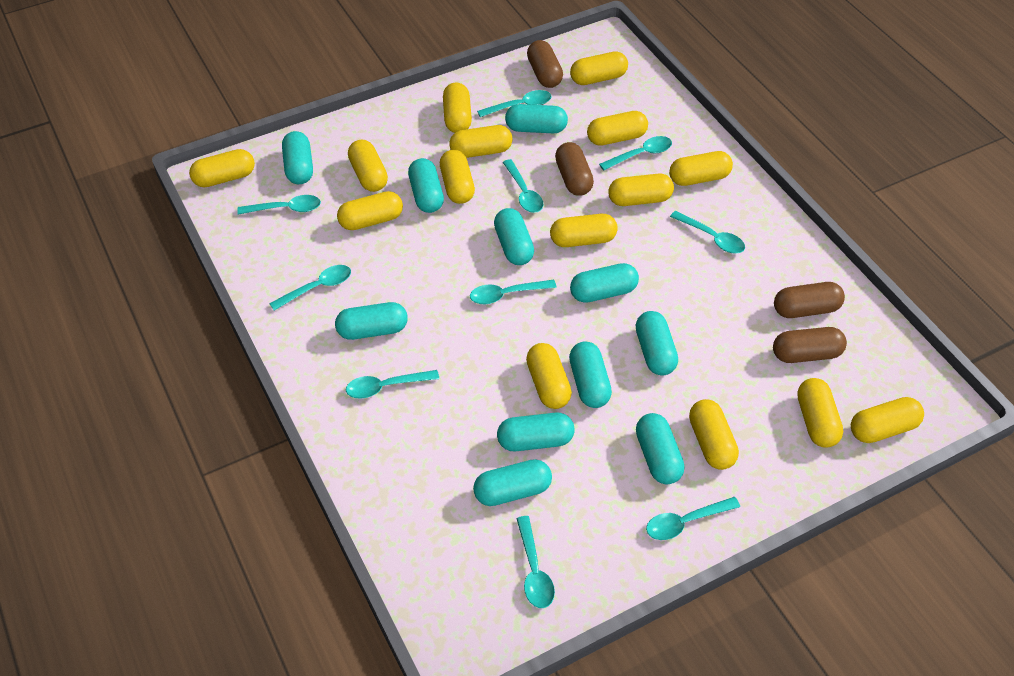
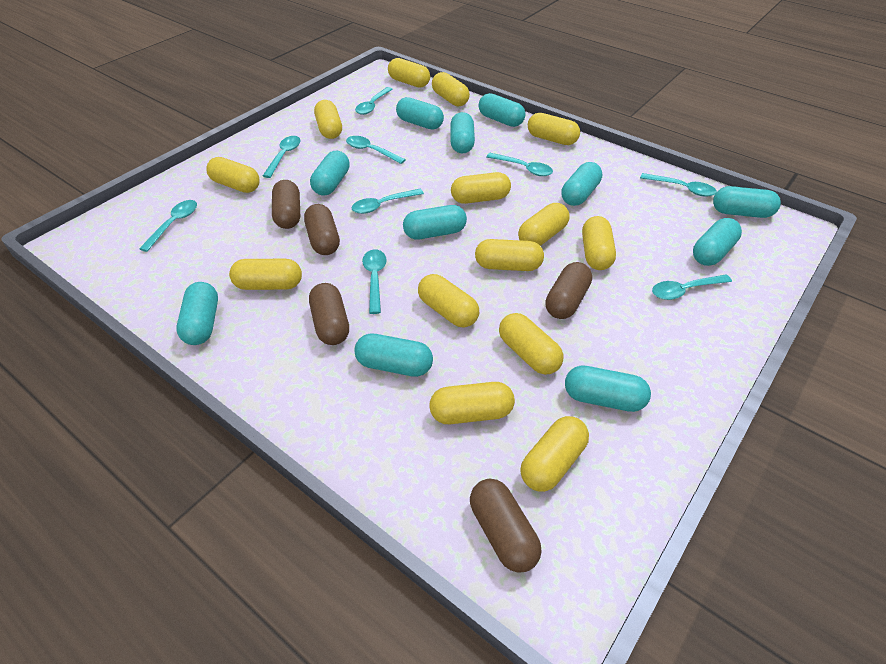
brown capsule: [527,40,563,88] [555,142,594,196] [773,327,847,363] [774,282,845,318] = 4 -> [272,180,300,229] [304,204,340,255] [309,283,349,345] [470,479,541,573] [545,262,592,319] = 5
turquoise spoon: [237,195,321,215] [269,265,351,311] [346,370,439,399] [470,280,557,304] [477,90,552,117] [503,159,543,213] [516,516,555,608] [599,136,672,171] [646,497,740,540] [670,211,745,254] = 10 -> [139,200,197,252] [263,136,301,178] [346,136,406,164] [352,189,424,214] [355,87,393,115] [362,249,387,314] [487,153,553,176] [640,173,717,196] [652,274,732,300] = 9
yellow capsule: [189,149,255,187] [337,191,403,230] [348,139,388,192] [440,150,475,204] [443,82,472,133] [449,125,513,158] [526,343,572,409] [550,214,618,247] [570,51,628,85] [587,111,648,146] [608,173,674,206] [669,151,733,186] [689,399,739,470] [797,378,843,448] [851,397,924,443] = 15 -> [206,157,260,193] [229,259,302,290] [314,100,342,139] [388,58,430,88] [418,274,479,328] [429,382,515,424] [432,72,470,106] [451,172,511,204] [475,239,544,271] [499,313,564,375] [518,203,570,246] [520,416,589,492] [528,113,580,145] [582,216,616,270] = 14

